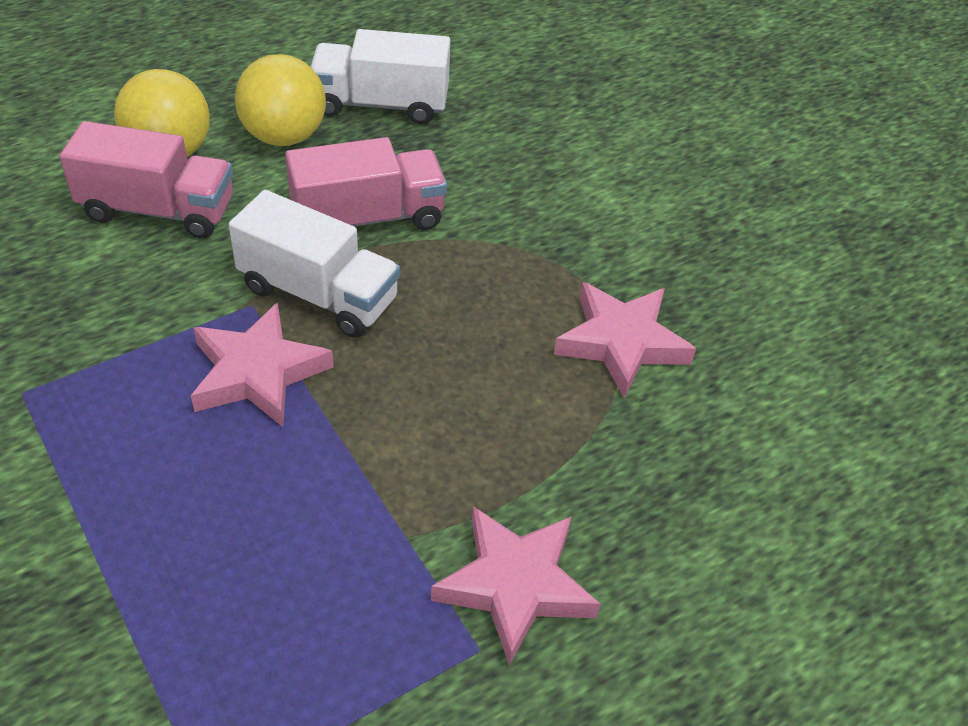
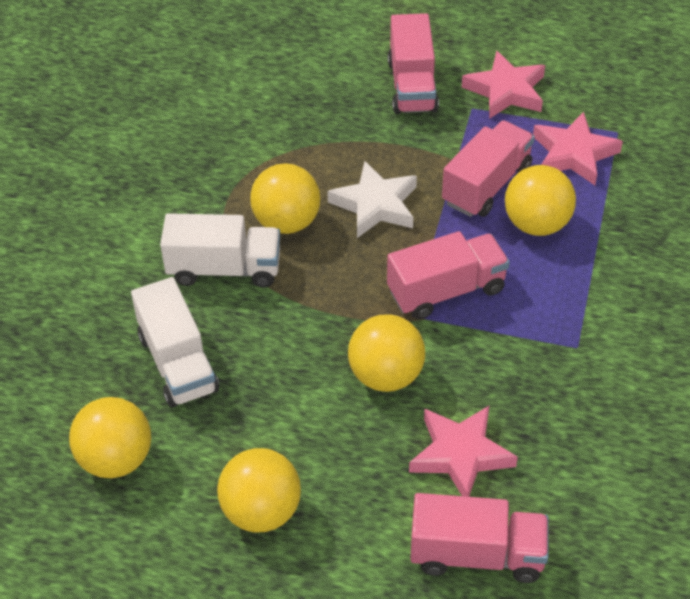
pink truck: [59,121,233,238] [285,137,447,230] = 2 -> [387,231,510,319] [388,13,439,114] [410,493,549,583] [442,120,535,217] = 4
white star: none = 0 -> [327,161,417,238] = 1
yellow ball: [114,69,210,157] [235,54,326,146] = 2 -> [69,397,151,478] [217,448,301,533] [250,164,320,234] [348,314,425,392] [505,165,576,236] = 5

